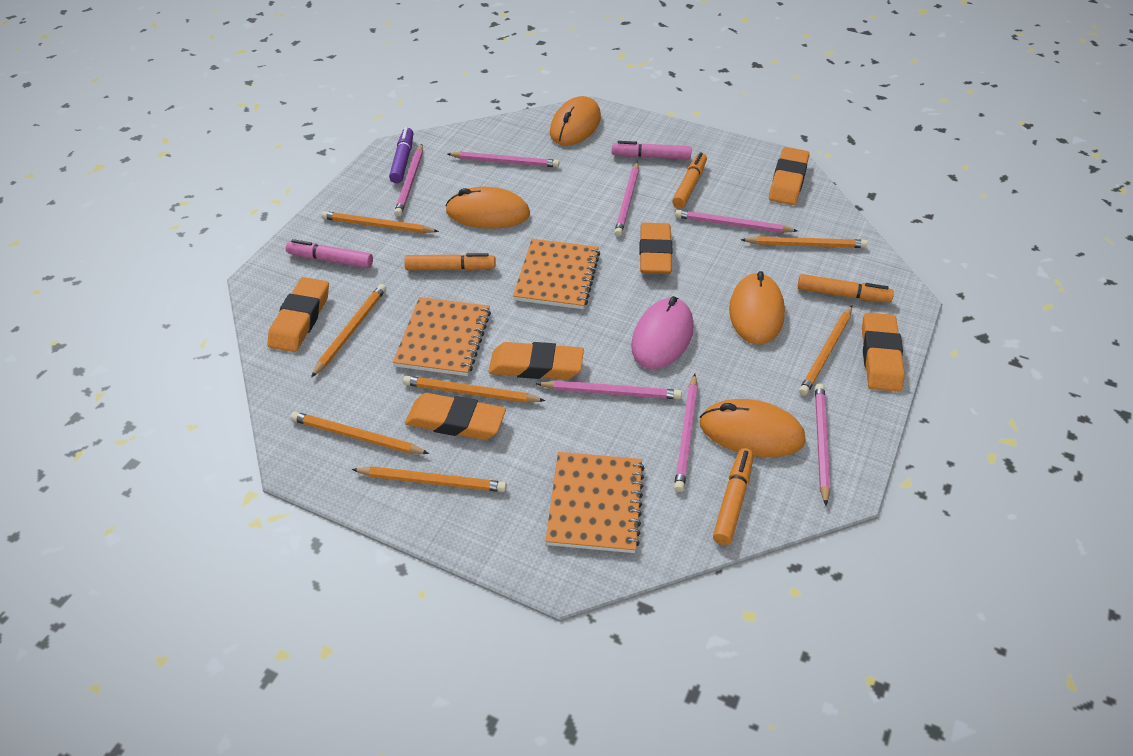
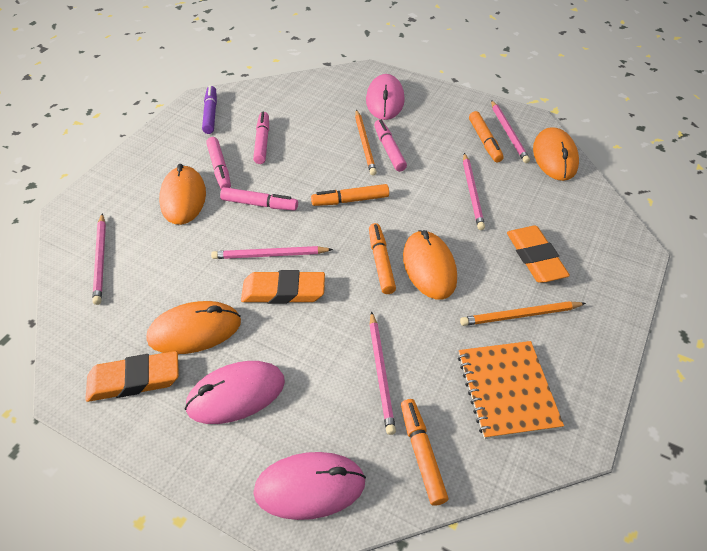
orange eraser: [267,277,329,352] [405,393,506,440] [488,342,584,380] [639,223,673,274] [769,147,809,205] [862,313,905,392] = 6 -> [85,351,179,402] [241,270,325,304] [507,226,570,283] = 3
orange notebook: [393,297,491,376] [513,239,600,309] [545,452,645,553] = 3 -> [458,341,564,439] = 1
orange pencil: [290,412,429,454] [311,284,386,377] [321,211,439,233] [352,466,507,492] [403,376,546,403] [741,236,868,248] [799,306,852,396] = 7 -> [355,110,377,176] [460,301,586,326] = 2
pink marker: [286,239,373,268] [612,141,692,160] = 2 -> [206,137,231,189] [220,187,298,211] [253,112,269,164] [374,120,407,172] = 4
pink mouse: [631,296,694,369] = 1 -> [185,361,285,424] [253,452,366,520] [366,74,405,120] = 3
pink pencil: [394,144,423,217] [448,151,559,167] [536,380,682,399] [614,162,639,236] [674,374,698,492] [675,210,798,233] [815,383,830,505] = 7 -> [92,213,106,305] [211,246,333,259] [369,311,396,435] [463,153,485,230] [491,100,530,163] = 5

